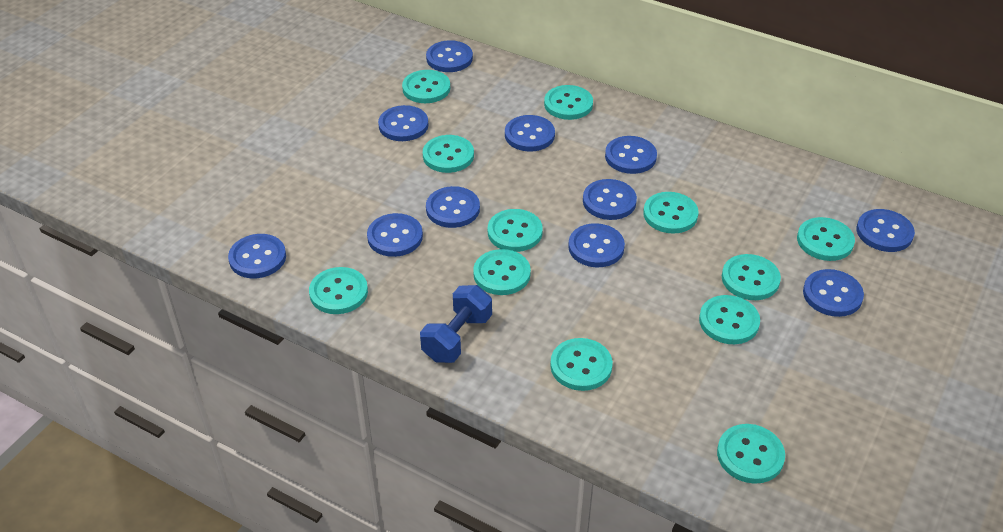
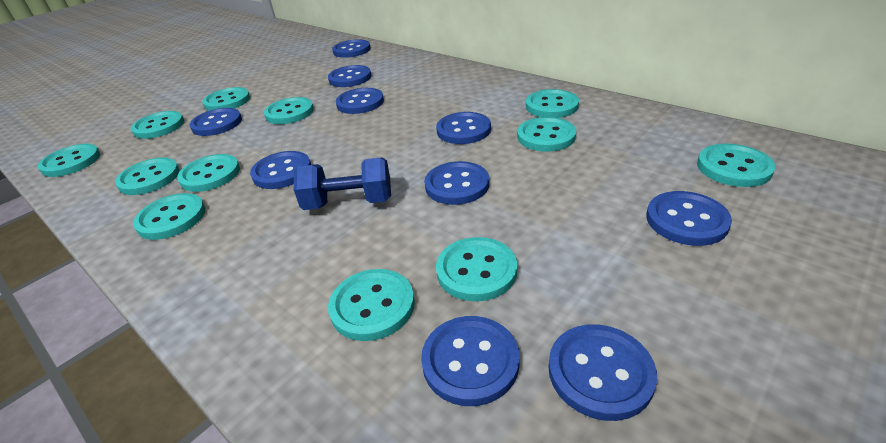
blue button: [228,234,286,278] [367,213,423,257] [378,105,428,141] [426,40,473,72] [426,186,480,228] [505,115,555,152] [568,223,625,267] [583,179,637,220] [605,136,657,174] [803,269,864,317] [857,209,915,252] = 11 -> [190,108,242,136] [250,151,311,189] [328,65,371,87] [332,39,370,58] [336,88,384,114] [421,316,520,406] [424,161,489,205] [436,112,491,144] [549,324,657,421] [646,191,732,246] = 10

